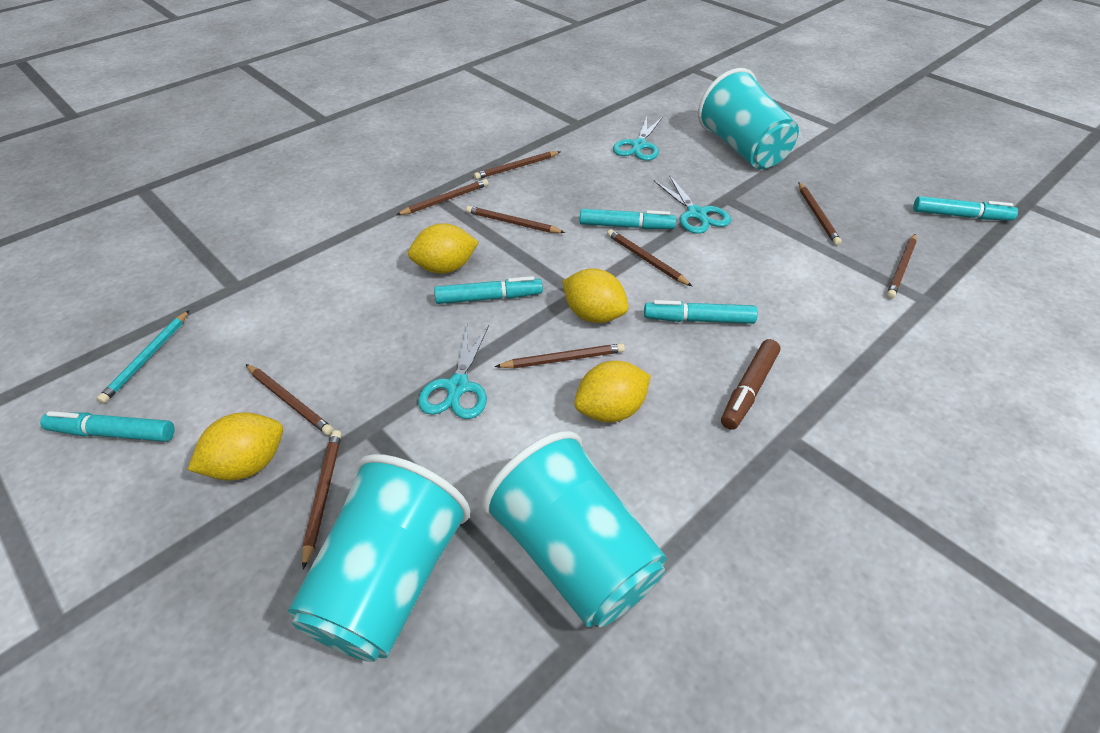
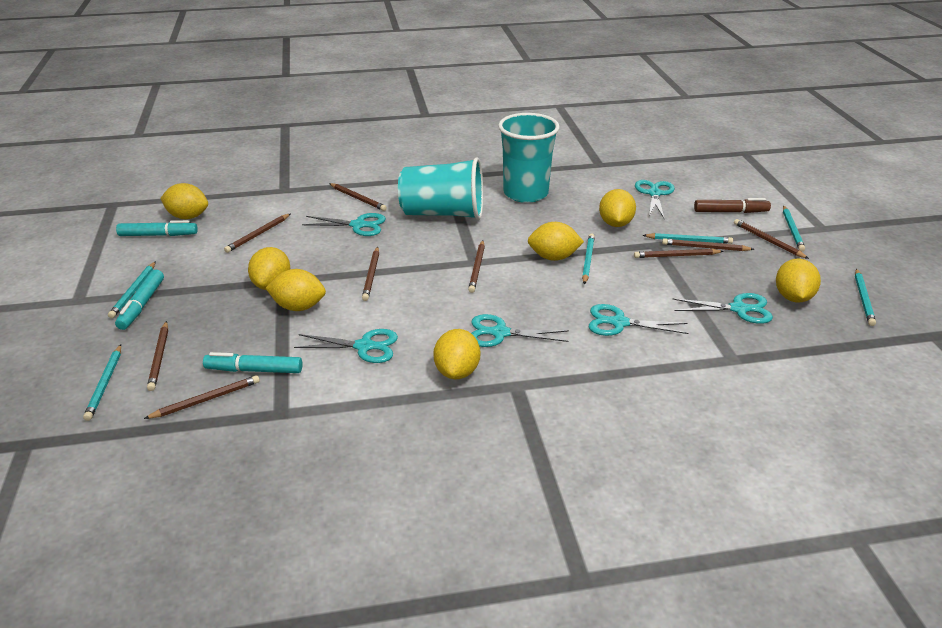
turquoise cup: [288,454,470,662] [482,431,667,627] [698,68,799,169] = 3 -> [398,157,483,220] [498,113,560,203] = 2
turquoise marker: [40,411,175,442] [434,276,543,304] [580,209,676,229] [644,300,758,324] [913,196,1018,220] = 5 -> [115,270,164,330] [116,220,198,236] [203,352,302,373] = 3
turquoise pencil: [97,310,189,404] = 1 -> [83,344,121,421] [108,261,156,318] [582,234,595,285] [642,233,733,244] [783,205,805,251] [855,268,876,326] = 6
turquoise scissors: [418,325,489,419] [613,117,663,161] [654,175,731,234] = 3 -> [294,329,398,363] [302,213,386,236] [471,314,569,347] [589,304,688,336] [635,180,675,219] [673,293,773,324] = 6
yellow lemon: [188,412,283,481] [408,223,479,274] [562,268,629,323] [574,361,651,423] = 4 -> [160,183,208,219] [248,247,290,290] [266,269,326,311] [433,329,480,379] [528,222,584,261] [599,189,636,227] [776,259,821,302] = 7

